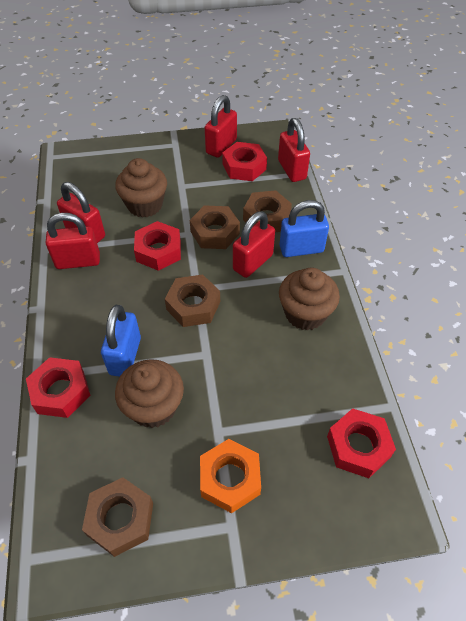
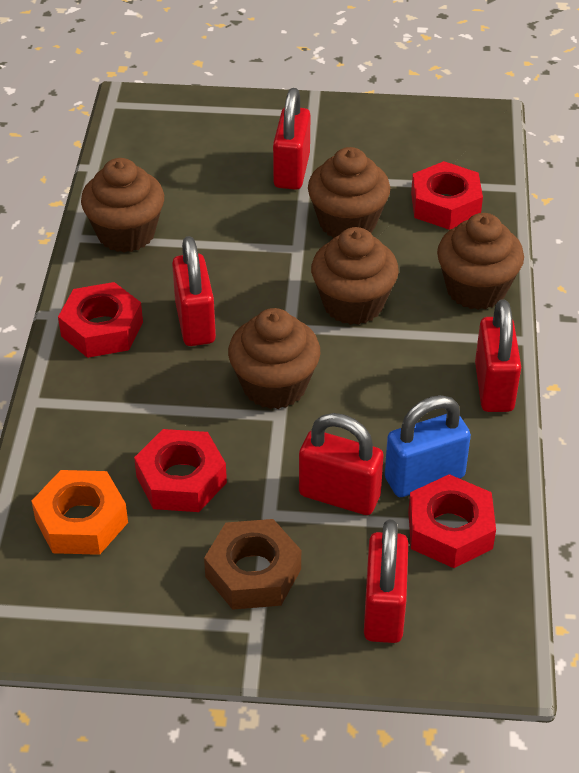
blue padlock: [101,305,141,377] [280,200,329,257] = 2 -> [385,395,471,497] = 1
brown cupcake: [115,158,167,218] [115,359,184,428] [279,268,340,331] = 3 -> [81,158,164,252] [228,308,320,409] [308,147,390,238] [311,227,399,325] [437,213,524,310] = 5
brown nut: [82,477,153,557] [165,274,220,327] [190,205,240,249] [243,190,292,232] = 4 -> [204,519,301,610] = 1

